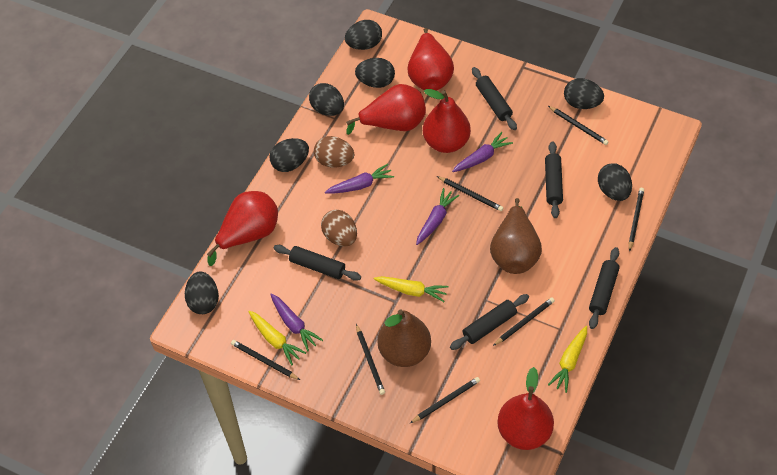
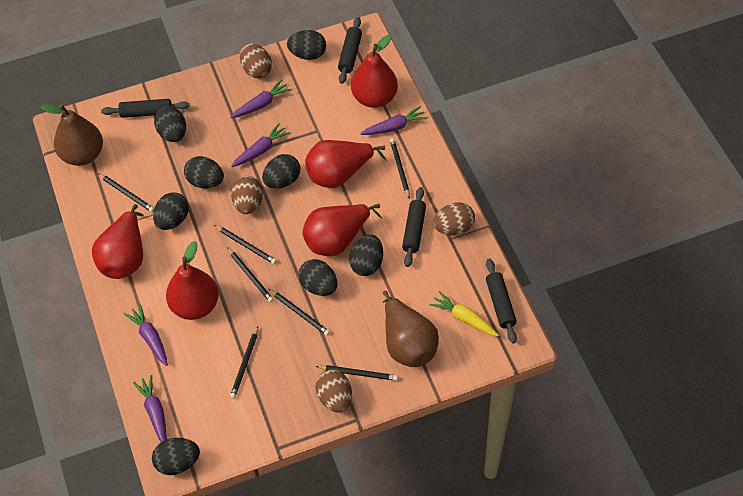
black egg: [185,271,219,314] [270,138,309,172] [309,83,344,116] [345,20,382,50] [355,58,395,88] [564,78,604,109] [598,163,632,201] = 7 -> [152,438,200,475] [153,192,189,230] [154,107,186,142] [184,156,224,188] [262,154,300,188] [287,30,326,60] [299,259,337,296] [349,235,383,276] = 8
black rolling pin: [273,245,361,281] [450,294,529,350] [472,67,517,130] [545,141,563,218] [589,247,620,329] = 5 -> [101,99,190,118] [338,17,362,84] [402,187,426,267] [486,258,517,343] = 4
brown egg: [314,136,354,168] [321,210,357,246] = 2 -> [231,176,263,214] [240,43,272,78] [315,369,352,413] [433,202,475,235] = 4
purple carrot: [270,293,323,351] [325,164,394,194] [416,188,459,245] [452,132,513,172] = 4 -> [124,304,168,366] [133,375,167,442] [231,79,292,118] [231,123,290,167] [361,106,428,135] = 5
yellow carrot: [248,310,306,365] [374,276,448,302] [548,326,587,393] = 3 -> [429,291,499,336] = 1

